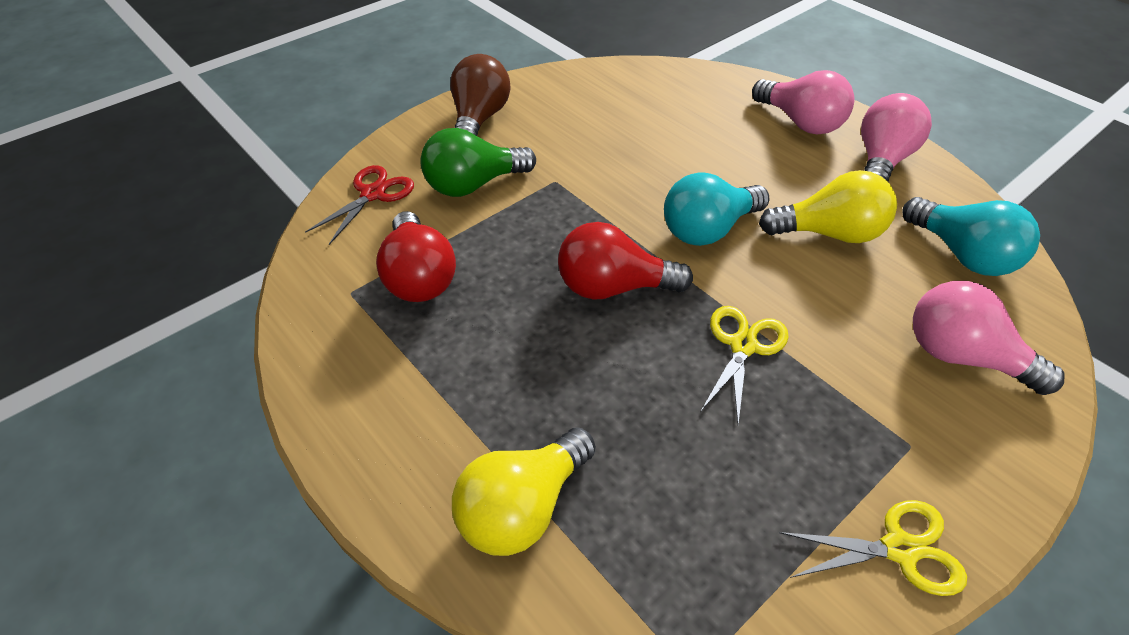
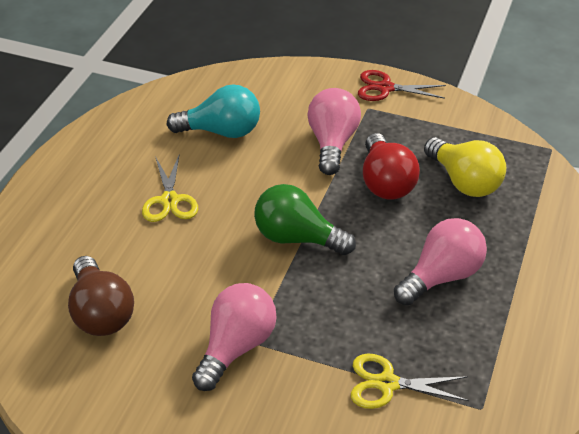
red light bulb: [376,211,456,302] [558,222,693,300] = 2 -> [363,133,420,200] = 1
turquoise light bulb: [664,173,769,246] [902,197,1040,276] = 2 -> [167,84,260,138] = 1
yellow light bulb: [452,428,596,556] [759,170,897,243] = 2 -> [424,137,506,197] = 1

